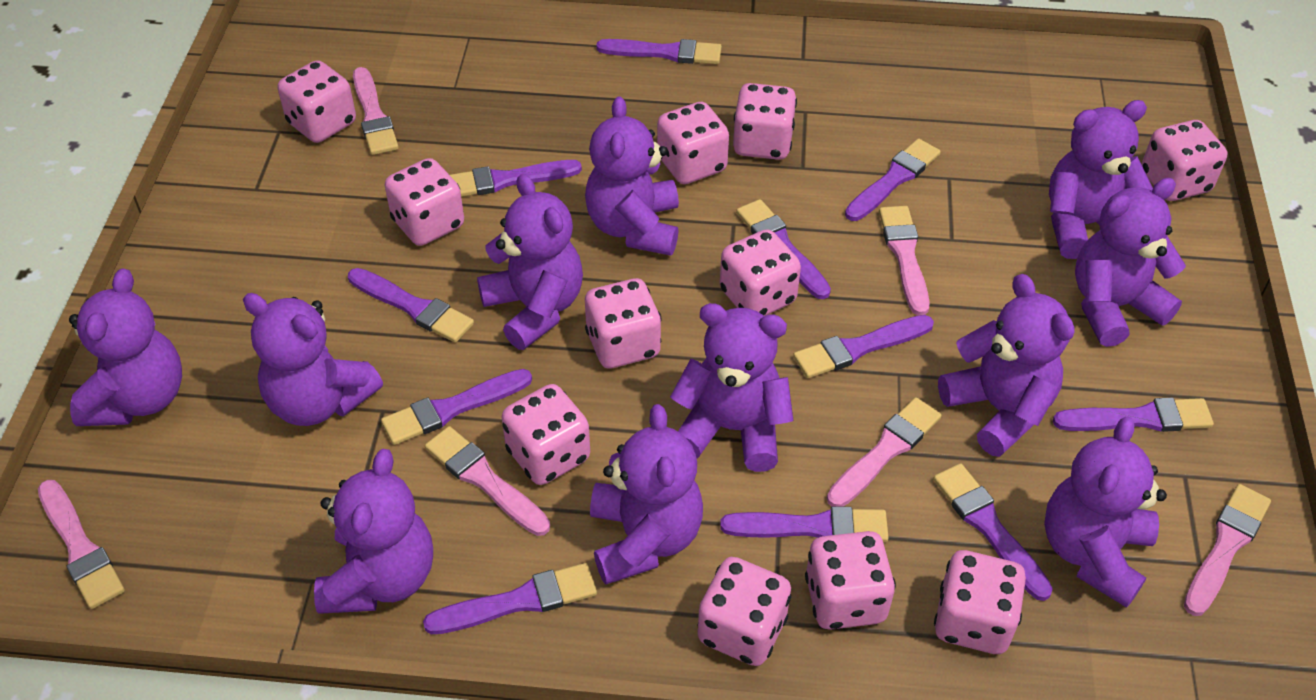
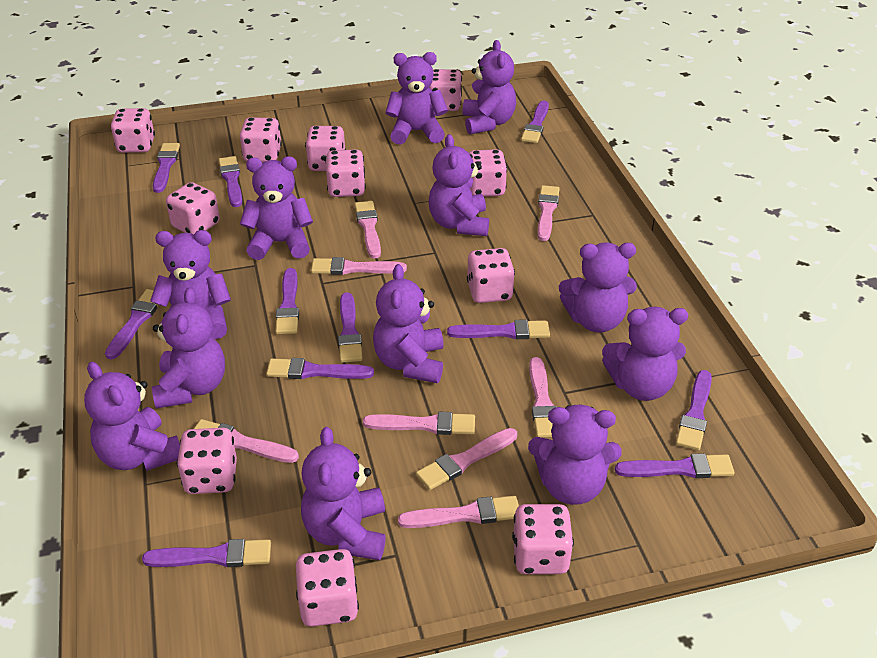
pink brush: [38,480,125,609] [353,67,399,155] [425,426,550,536] [827,397,941,507] [879,206,930,316] [1184,484,1271,616] = 6 -> [194,419,299,463] [311,257,407,275] [355,201,381,258] [363,412,475,435] [398,496,519,528] [416,428,517,490] [529,357,557,438] [537,185,560,241] = 8
purple teddy bear: [69,268,182,426] [243,293,383,426] [314,449,433,614] [477,174,583,350] [585,96,679,256] [590,404,703,585] [670,303,793,472] [938,274,1075,457] [1044,416,1167,608] [1049,100,1153,259] [1075,178,1186,347] = 11 -> [84,362,180,471] [150,230,231,339] [152,287,225,409] [240,156,313,260] [301,427,386,561] [373,264,444,383] [385,52,448,144] [429,134,489,236] [463,40,516,135] [528,405,622,505] [559,242,637,333] [602,307,688,401] = 12

